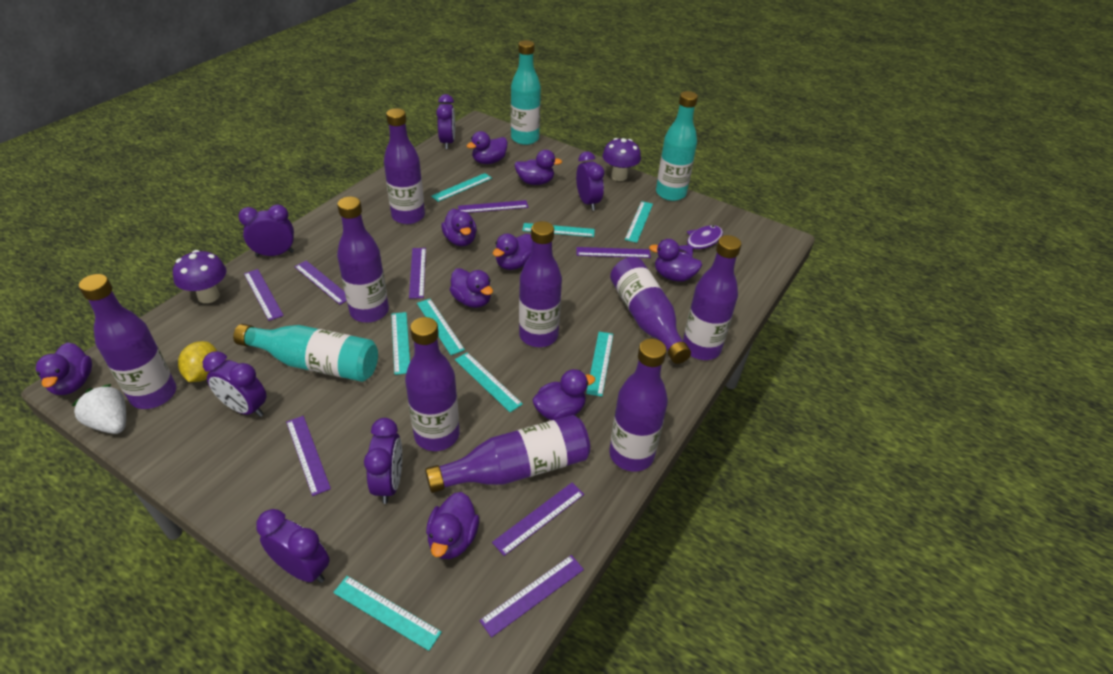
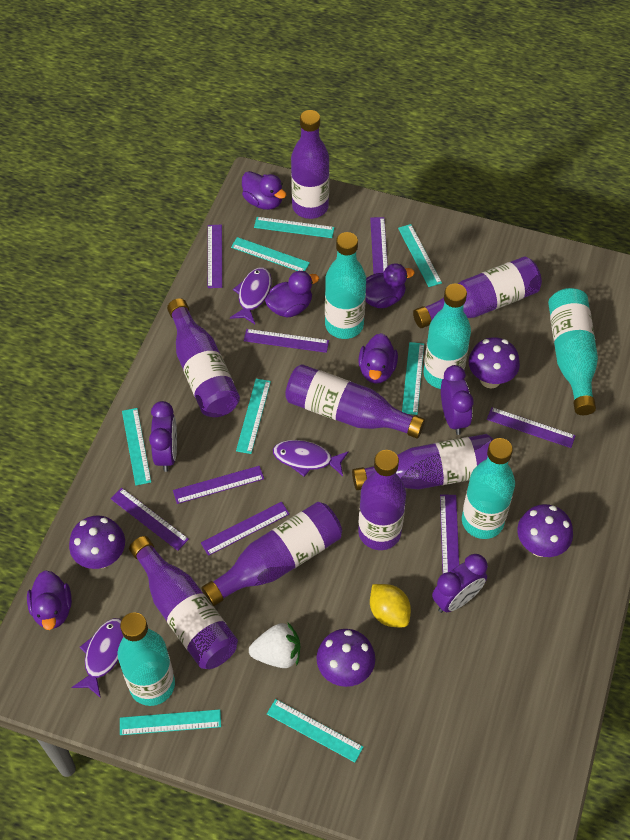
purple bottle: [79,274,176,409] [337,196,389,323] [384,108,425,224] [405,317,460,451] [425,415,590,493] [519,221,562,347] [609,339,668,472] [610,257,691,364] [683,235,741,360] = 9 -> [129,536,238,669] [167,298,240,417] [202,502,342,606] [285,364,425,438] [291,110,330,219] [352,434,494,490] [358,450,406,550] [413,257,542,328] = 8
purple clock: [203,351,266,417] [238,204,294,257] [256,509,330,583] [364,418,402,504] [436,94,455,149] [576,151,604,211] = 6 -> [149,401,177,472] [432,554,488,613] [441,365,474,435] = 3
purple duck: [36,342,92,395] [426,492,479,559] [441,209,477,246] [450,268,493,308] [467,131,508,164] [493,234,532,270] [514,150,562,185] [532,369,595,420] [649,239,702,282] = 9 -> [27,570,72,630] [242,171,286,210] [265,271,319,317] [358,333,398,383] [366,263,415,308] = 5
purple fish: [679,225,723,256] = 1 -> [71,618,124,698] [230,268,272,324] [273,440,349,477] = 3
purple mushroom: [173,250,226,303] [602,138,641,181] = 2 -> [69,515,125,569] [316,629,375,687] [468,337,520,388] [517,504,573,557] = 4
turquoise bottle: [233,324,378,382] [511,40,541,145] [656,91,698,201] = 3 -> [118,612,175,706] [325,232,366,339] [423,283,471,389] [462,438,515,539] [548,288,598,415] = 5

